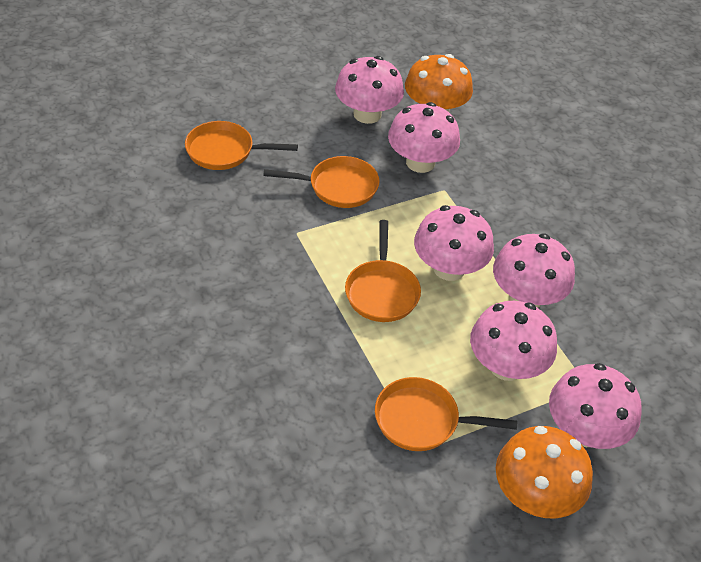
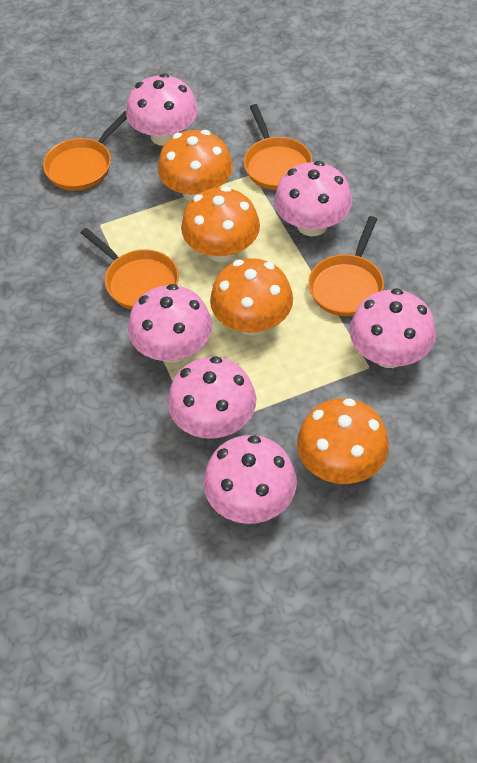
orange mushroom: [405,54,473,112] [496,426,593,519] = 2 -> [158,130,233,201] [181,186,260,262] [210,258,293,336] [297,398,389,484] = 4

